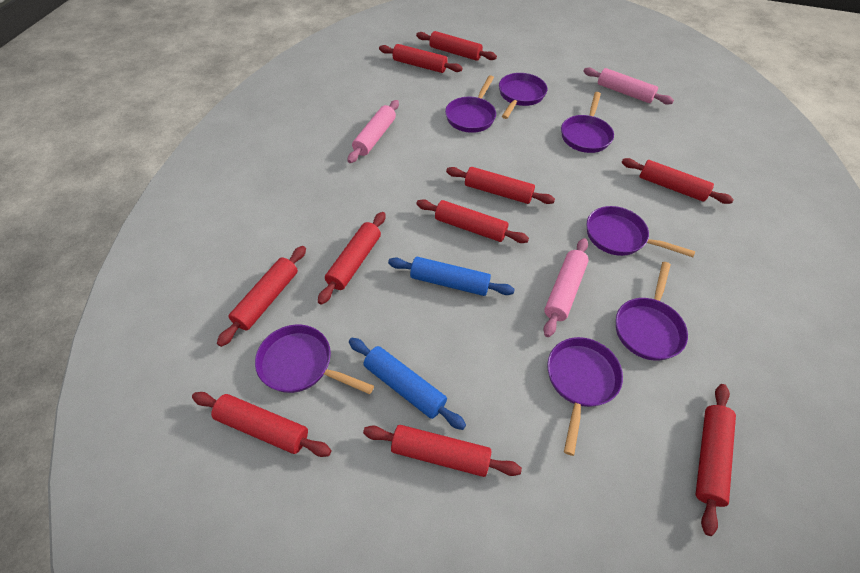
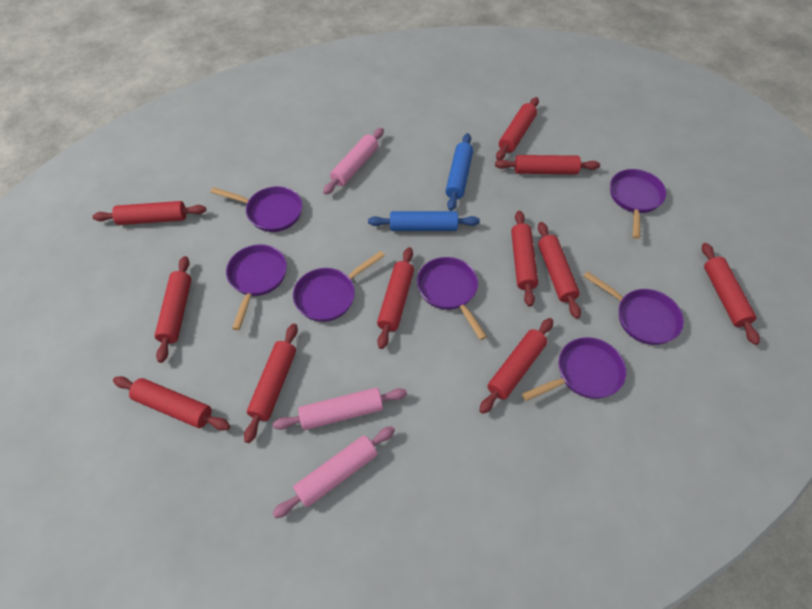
red rolling pin: [192,392,332,457] [217,246,306,347] [318,212,386,305] [363,425,522,477] [379,44,462,73] [416,31,497,61] [416,199,529,243] [446,167,555,204] [621,158,734,204] [696,384,736,536] = 10 -> [92,201,206,225] [113,376,230,431] [155,256,192,363] [244,323,298,443] [377,247,414,349] [479,318,553,414] [495,155,600,174] [496,97,539,160] [511,211,538,307] [538,222,581,319] [702,243,760,345] = 11

